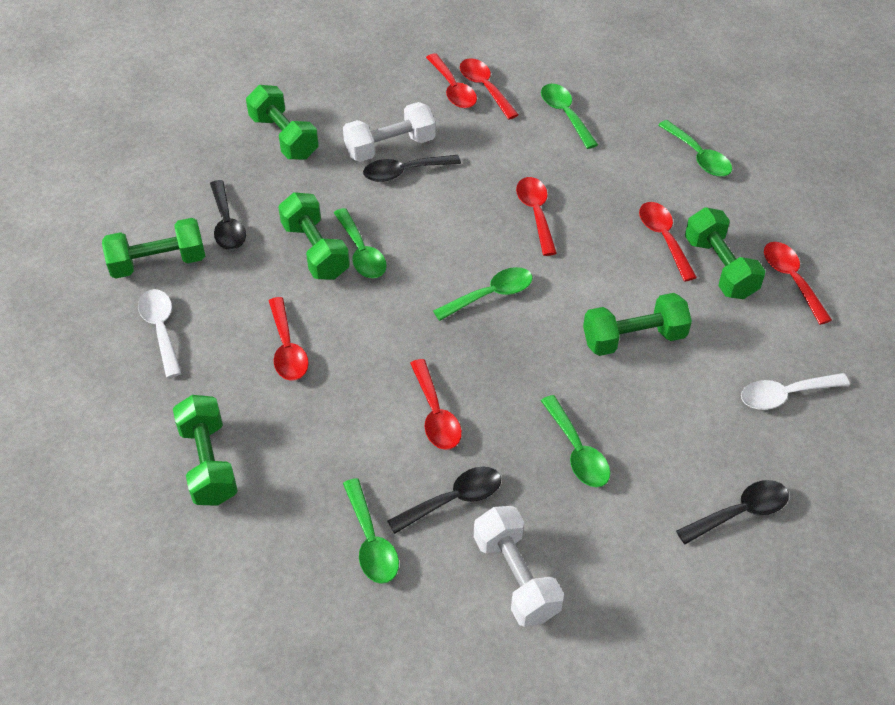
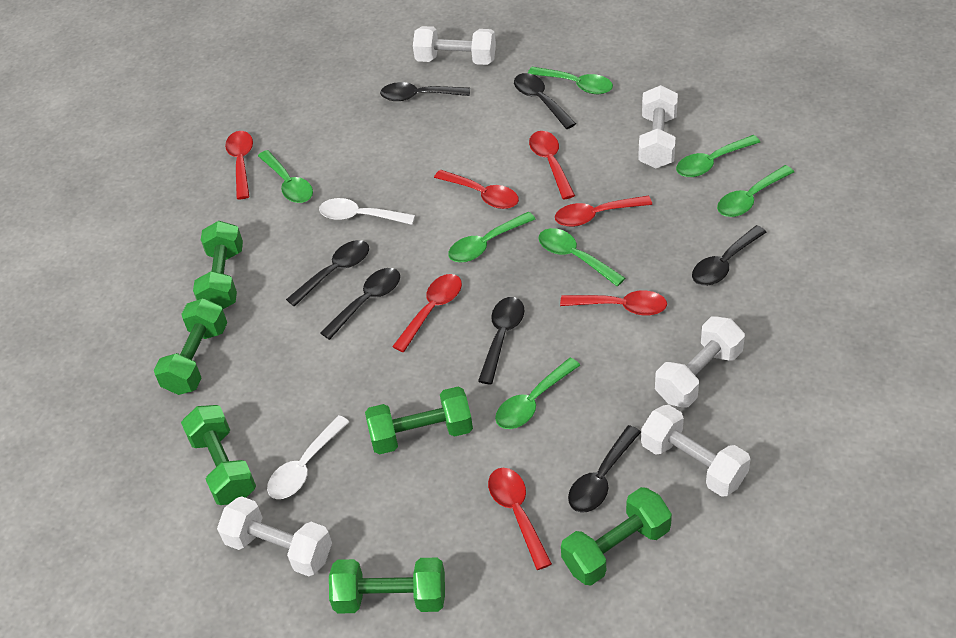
black spoon: [210,180,246,250] [363,155,461,182] [387,467,501,534] [676,480,789,544] = 4 -> [286,240,369,307] [320,268,400,340] [380,82,470,101] [478,297,524,385] [514,73,576,129] [568,425,641,513] [692,225,766,286] = 7
green spoon: [334,208,387,278] [343,478,399,584] [433,267,533,321] [541,84,598,149] [541,395,610,487] [658,120,732,177] = 6 -> [258,150,313,203] [448,212,535,262] [495,357,580,429] [528,67,613,94] [539,228,625,286] [676,135,760,177] [717,165,794,217] = 7
white dumbbell: [343,102,436,162] [474,506,564,627] = 2 -> [217,496,332,577] [413,26,496,65] [638,85,678,168] [641,405,751,497] [655,316,745,408] = 5

